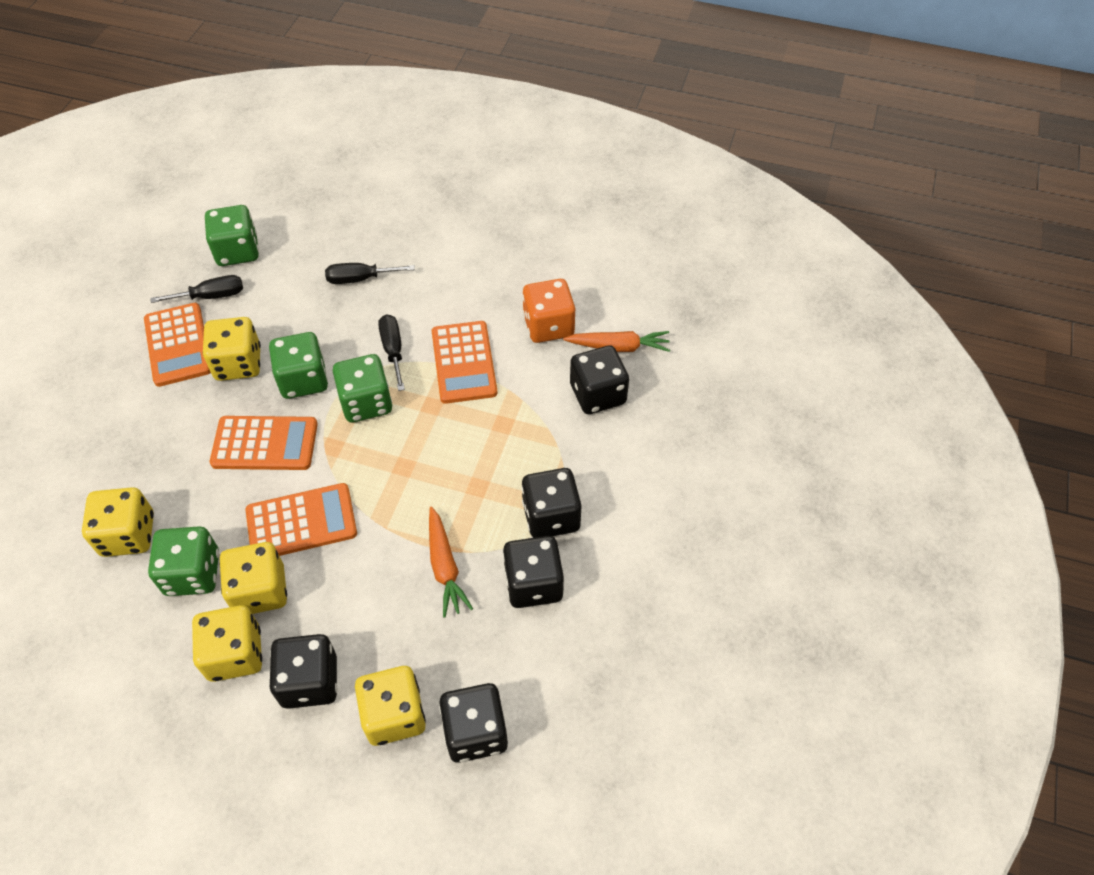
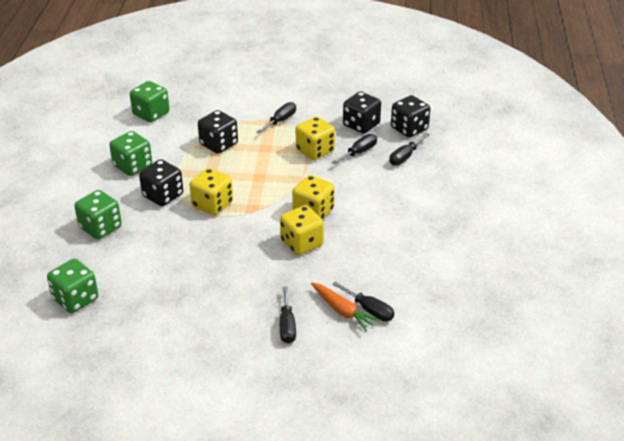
black dice: [269,634,337,709] [439,683,508,763] [503,536,564,608] [521,468,582,538] [570,345,629,414] = 5 -> [139,159,183,206] [198,110,238,154] [343,92,381,134] [391,95,430,138] = 4
black screwdriver: [150,275,243,303] [325,263,415,284] [378,314,405,391] = 3 -> [257,102,296,134] [280,286,296,344] [331,134,377,165] [332,281,394,321] [389,133,429,165] = 5
orange calculator: [144,303,211,387] [210,416,318,470] [246,483,357,556] [432,321,497,404] = 4 -> none = 0
orange carrot: [429,506,473,618] [563,331,670,352] = 2 -> [311,282,380,331] = 1
orange dice: [522,279,575,343] = 1 -> none = 0
yellow dice: [82,487,154,557] [192,605,262,682] [203,317,261,381] [219,542,287,614] [355,666,426,746] = 5 -> [189,168,233,215] [280,205,324,255] [292,175,335,219] [296,116,335,160] = 4

